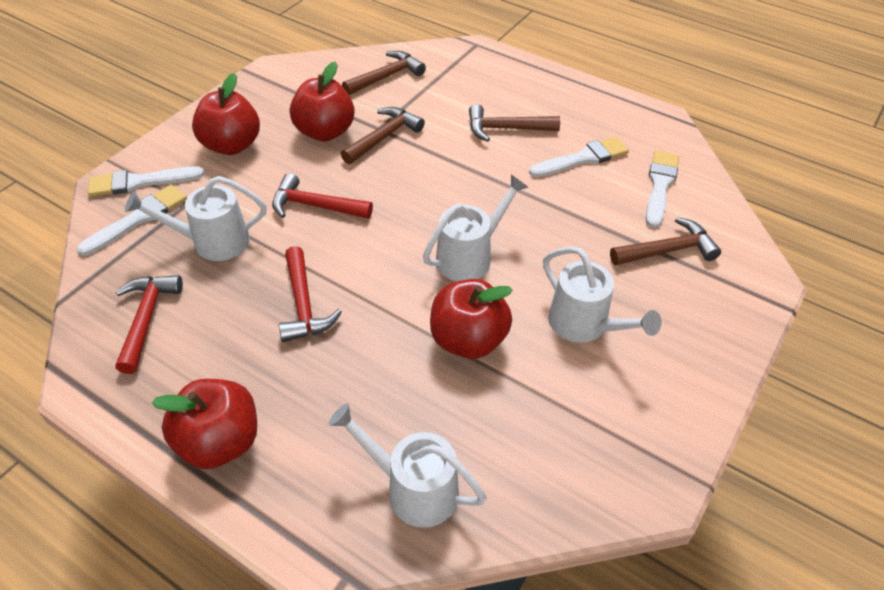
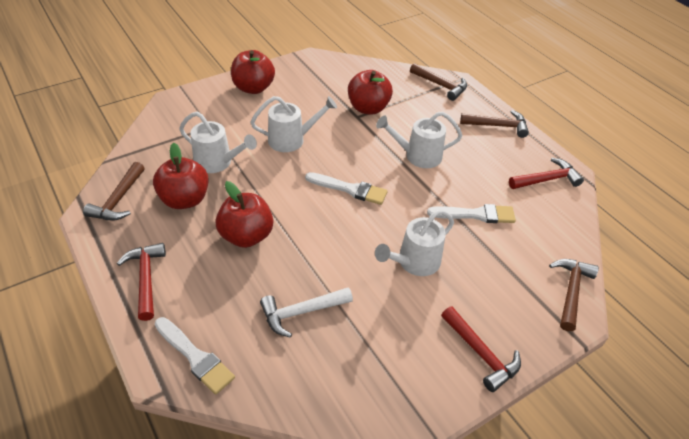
white brush: [77,185,187,256] [88,166,204,197] [529,136,629,177] [646,151,679,228] = 4 -> [155,317,235,395] [305,172,388,205] [427,204,516,223] = 3
white hammer: none = 0 -> [260,287,353,338] = 1

